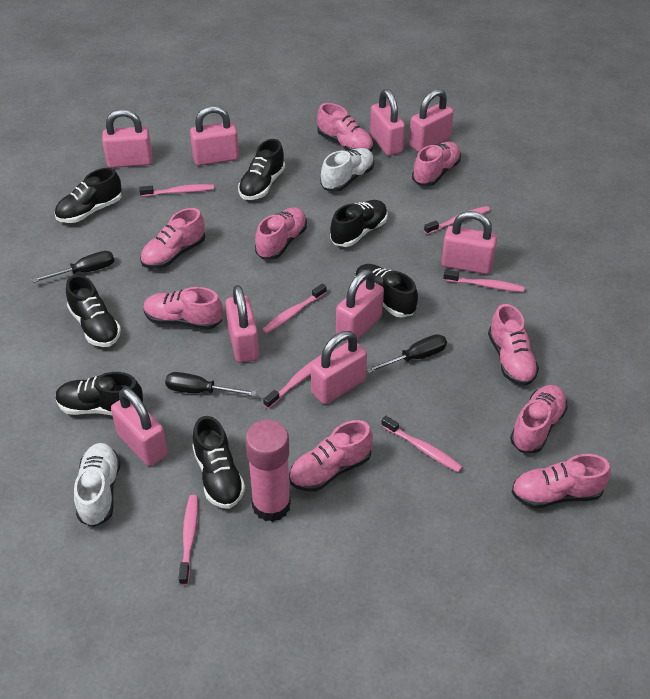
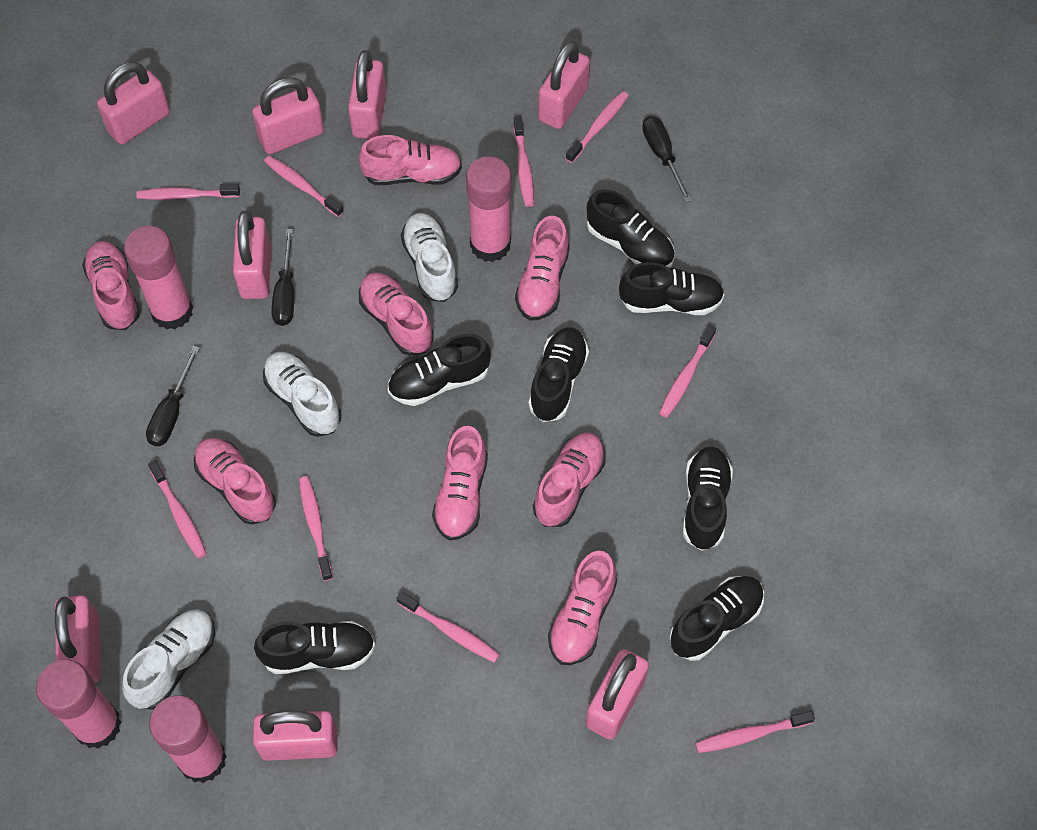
pink glue stick: [245,420,291,522] = 1 -> [36,660,121,749] [124,226,193,330] [149,696,227,783] [466,156,511,262] = 4
pink padlock: [102,109,152,168] [111,388,168,466] [190,106,239,166] [225,285,259,363] [311,331,367,404] [336,269,384,342] [370,89,405,156] [409,89,454,152] [441,211,497,274] = 9 -> [55,595,101,683] [97,62,170,144] [233,211,271,299] [252,77,324,154] [253,711,337,761] [348,50,386,139] [538,41,590,129] [586,649,649,740] = 8
pink shoe: [140,208,205,269] [143,287,223,330] [255,207,307,259] [289,420,373,491] [317,103,373,152] [412,142,461,186] [488,304,539,386] [510,385,568,453] [511,454,611,508] = 9 -> [82,241,140,330] [194,438,276,525] [359,135,462,185] [359,273,433,356] [432,426,488,541] [515,216,570,321] [533,432,605,527] [548,551,617,665] = 8
pink toothbrush: [139,184,214,197] [178,495,198,585] [262,283,327,334] [263,355,322,409] [381,416,462,472] [424,206,490,234] [443,270,525,292] = 7 -> [136,184,240,200] [148,460,207,559] [264,155,344,217] [299,476,333,581] [397,592,500,663] [513,116,534,207] [565,91,629,163] [659,325,716,418] [695,711,815,753] = 9
white shoe: [74,443,120,527] [321,148,374,192] = 2 -> [122,609,215,710] [263,352,341,437] [401,213,458,302] = 3

